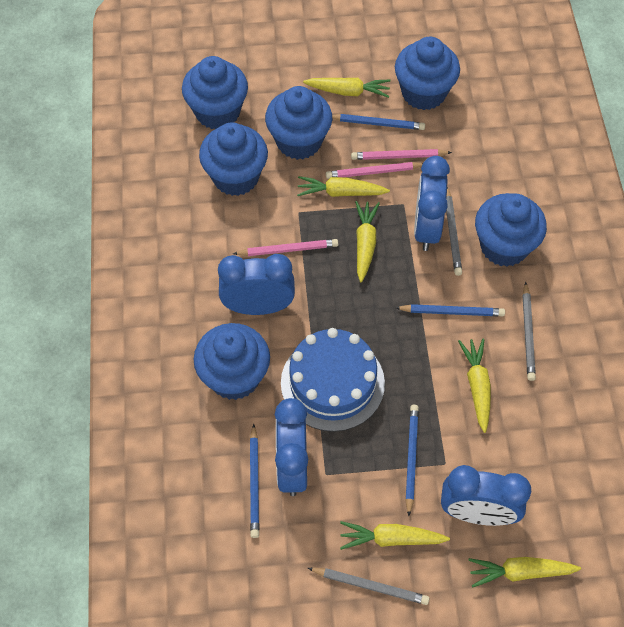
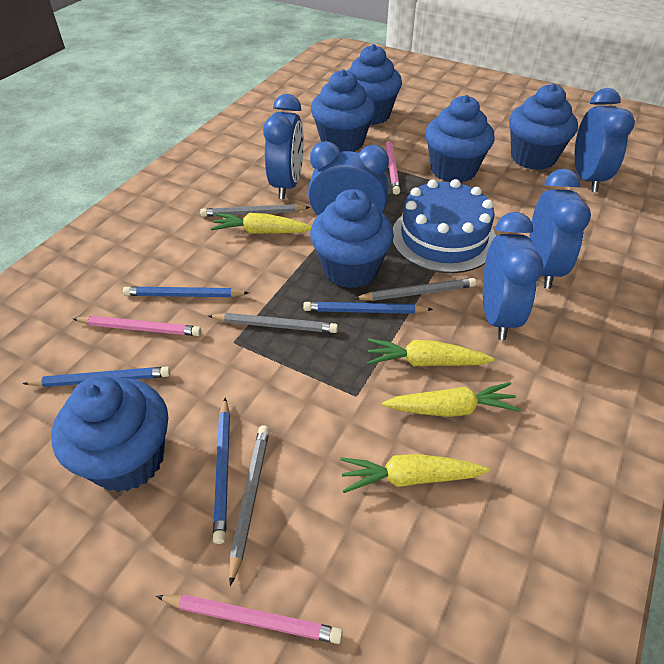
blue clock: [218,254,295,315] [275,398,308,496] [414,156,450,251] [441,465,531,526] = 4 -> [263,94,304,199] [308,141,389,216] [483,212,544,340] [529,169,591,289] [575,88,635,192] = 5
grey pencil: [308,568,430,605] [446,187,462,276] [523,282,536,381] = 3 -> [200,204,310,217] [208,313,338,333] [229,425,270,586] [354,278,476,301] = 4
yellow carrot: [297,176,390,197] [303,78,391,98] [340,521,450,550] [355,201,380,282] [458,339,491,433] [468,557,581,587] = 6 -> [210,213,312,234] [340,454,489,493] [367,339,495,366] [382,382,520,417] = 4

